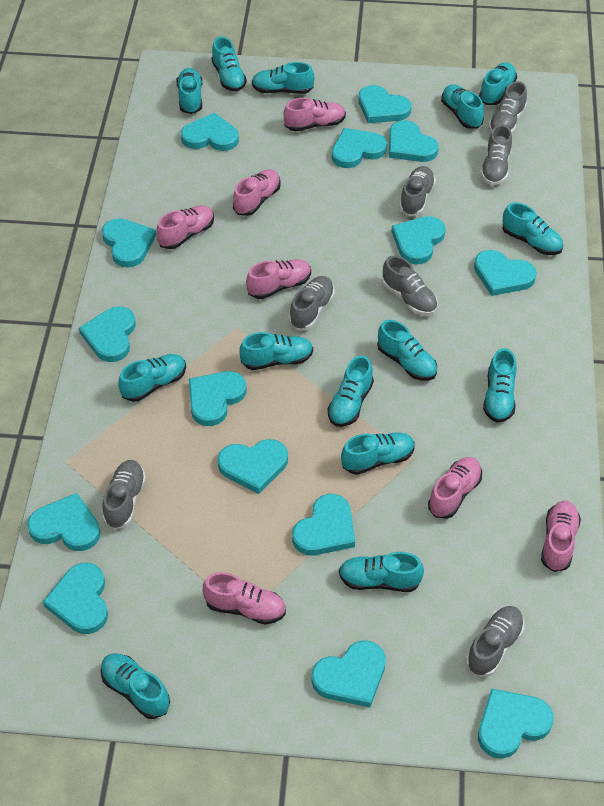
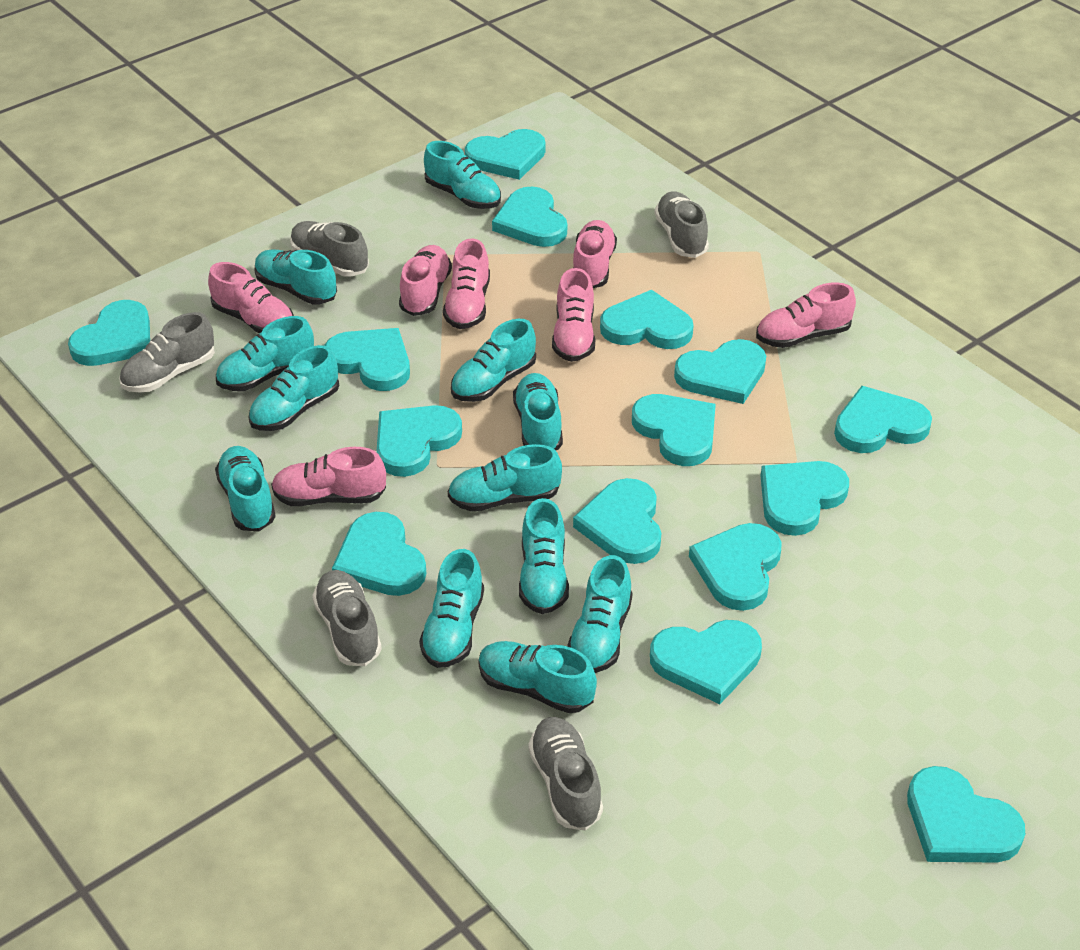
grey shoe: [103,460,146,530] [289,276,335,330] [382,256,438,316] [399,166,436,216] [466,606,524,677] [480,125,512,185] [488,81,527,134] = 7 -> [119,312,215,393] [290,221,369,277] [312,570,382,666] [528,717,603,830] [654,192,709,258] = 5
turquoise shoe: [101,653,170,719] [118,354,186,402] [177,68,202,114] [212,36,247,92] [239,332,313,370] [252,62,314,94] [328,355,374,427] [339,552,424,592] [341,432,415,475] [377,320,437,381] [441,84,484,129] [479,62,517,105] [483,348,517,423] [503,202,563,255] = 14 -> [215,446,276,531] [216,316,314,391] [248,345,339,431] [254,250,337,305] [419,549,484,668] [424,141,501,209] [448,444,562,512] [451,319,536,402] [478,641,597,713] [513,373,563,450] [519,498,569,614] [567,555,633,673] = 12

